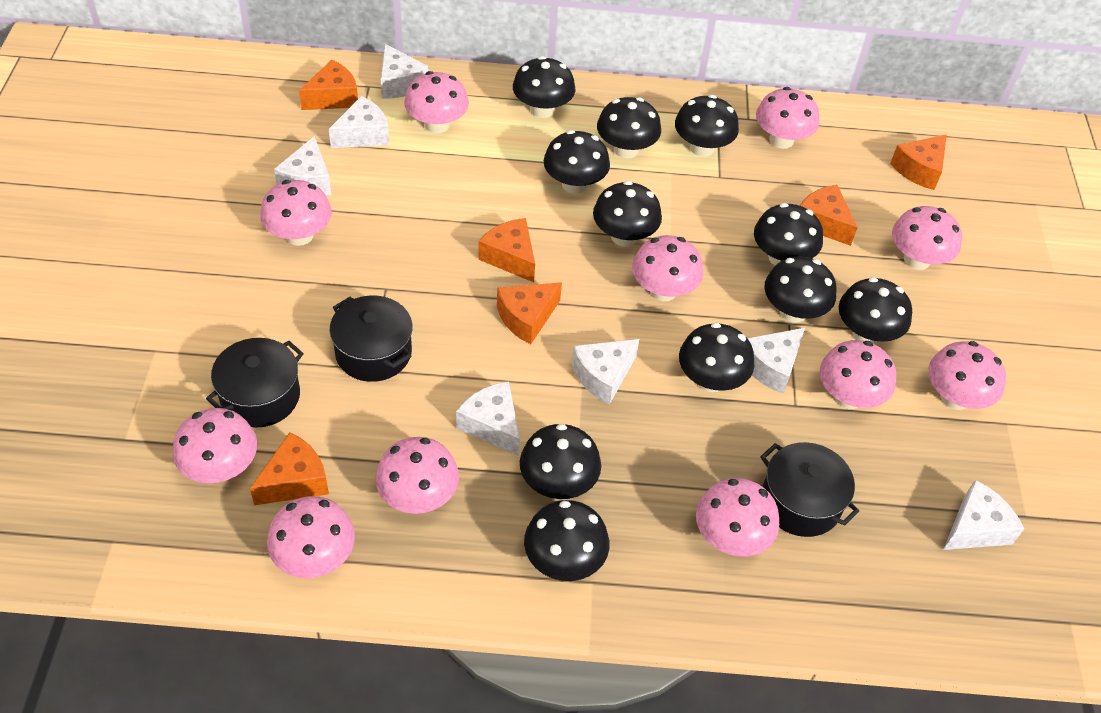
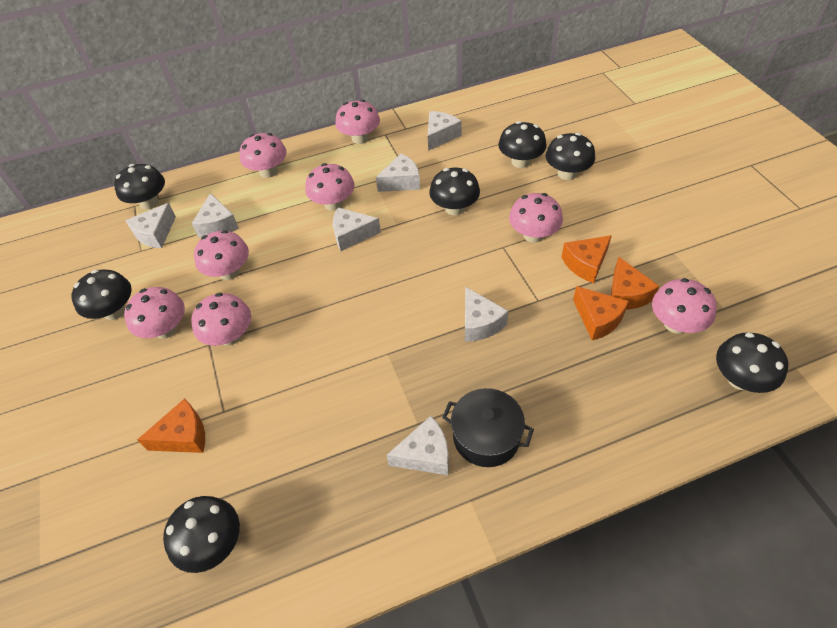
black mushroom: [513,56,575,118] [520,424,601,499] [524,500,609,581] [544,130,610,194] [593,181,662,247] [597,97,661,159] [675,95,739,157] [679,323,755,392] [754,203,823,266] [764,256,837,323] [839,277,912,344] = 11 -> [71,269,132,320] [114,164,165,209] [163,496,240,573] [429,168,480,215] [498,121,547,168] [546,133,595,180] [716,332,788,393] = 7
black pot: [206,338,304,428] [330,296,413,382] [760,442,859,537] = 3 -> [442,388,534,467] = 1
orange cheese: [250,432,329,505] [299,60,358,110] [478,218,535,282] [497,282,562,344] [800,185,858,246] [890,134,947,190] = 6 -> [137,398,205,453] [561,235,612,283] [573,286,629,340] [611,257,659,310] = 4
pink mushroom: [173,408,257,483] [260,180,332,246] [267,496,355,578] [375,437,459,514] [404,71,469,133] [632,235,703,301] [696,478,779,556] [756,87,819,149] [820,340,896,409] [892,206,962,270] [928,341,1006,410] = 11 -> [124,287,185,339] [191,293,251,346] [194,230,249,280] [240,133,287,178] [305,163,355,211] [335,100,380,144] [509,193,563,243] [652,278,717,334] = 8

